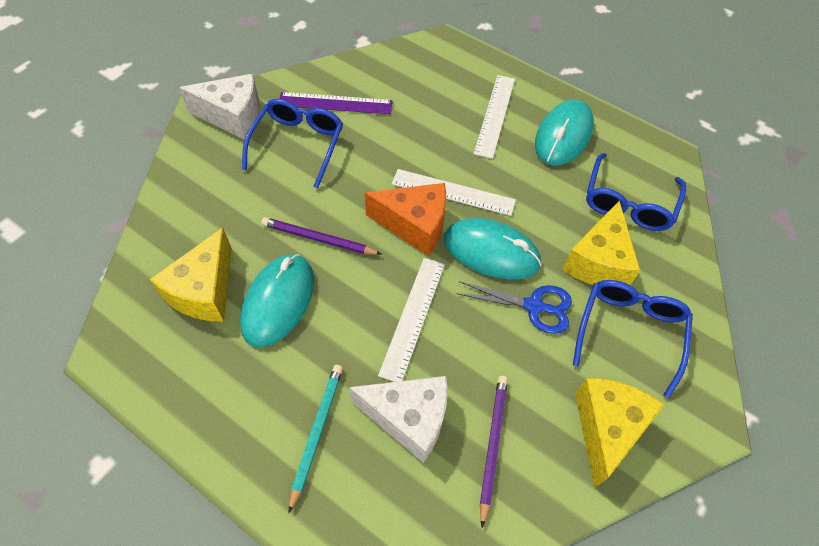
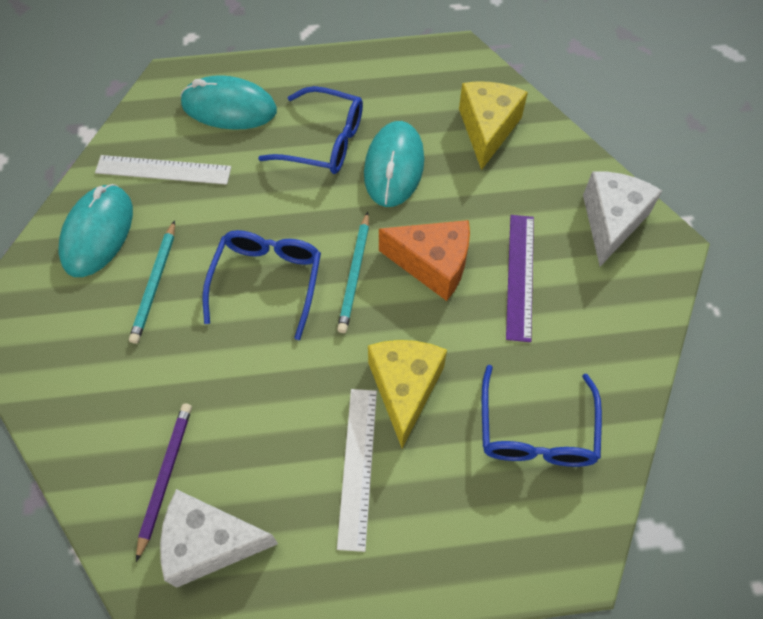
blue scissors: [456,281,572,334] = 1 -> none = 0
purple pencil: [261,217,382,255] [480,376,508,527] = 2 -> [136,403,192,562] = 1
turquoise pencil: [289,365,343,513] = 1 -> [129,220,175,344] [337,212,369,333] = 2
white ruler: [378,258,445,382] [392,169,516,216] [474,75,515,159] = 3 -> [95,155,231,185] [337,389,377,552] = 2
yellow cheese: [150,228,232,322] [562,201,640,285] [575,378,664,487] = 3 -> [368,340,447,448] [459,82,528,170] = 2

